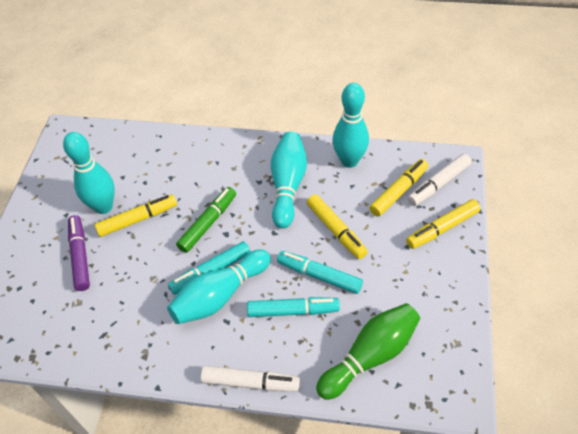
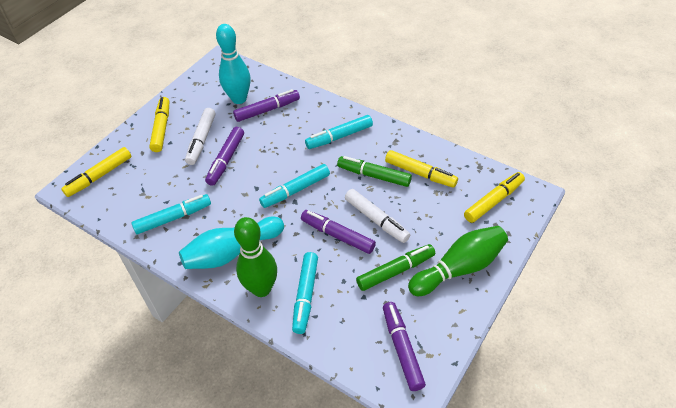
green bowling pin: [316,303,420,400] = 1 -> [234,217,277,297] [408,226,508,296] = 2
green marker: [176,187,236,253] = 1 -> [337,156,412,187] [356,244,435,291] = 2
purple marker: [68,215,90,291] = 1 -> [205,127,244,186] [233,89,300,122] [301,210,376,254] [383,302,426,391] = 4
turquoise bowling pin: [63,132,115,214] [167,249,271,324] [271,132,307,228] [332,83,369,168] = 4 -> [179,216,284,269] [216,24,251,104] = 2
turquoise marker: [168,241,251,295] [247,297,340,317] [277,251,363,294] = 3 -> [131,194,211,234] [259,164,330,208] [292,252,318,334] [305,115,373,149] = 4

